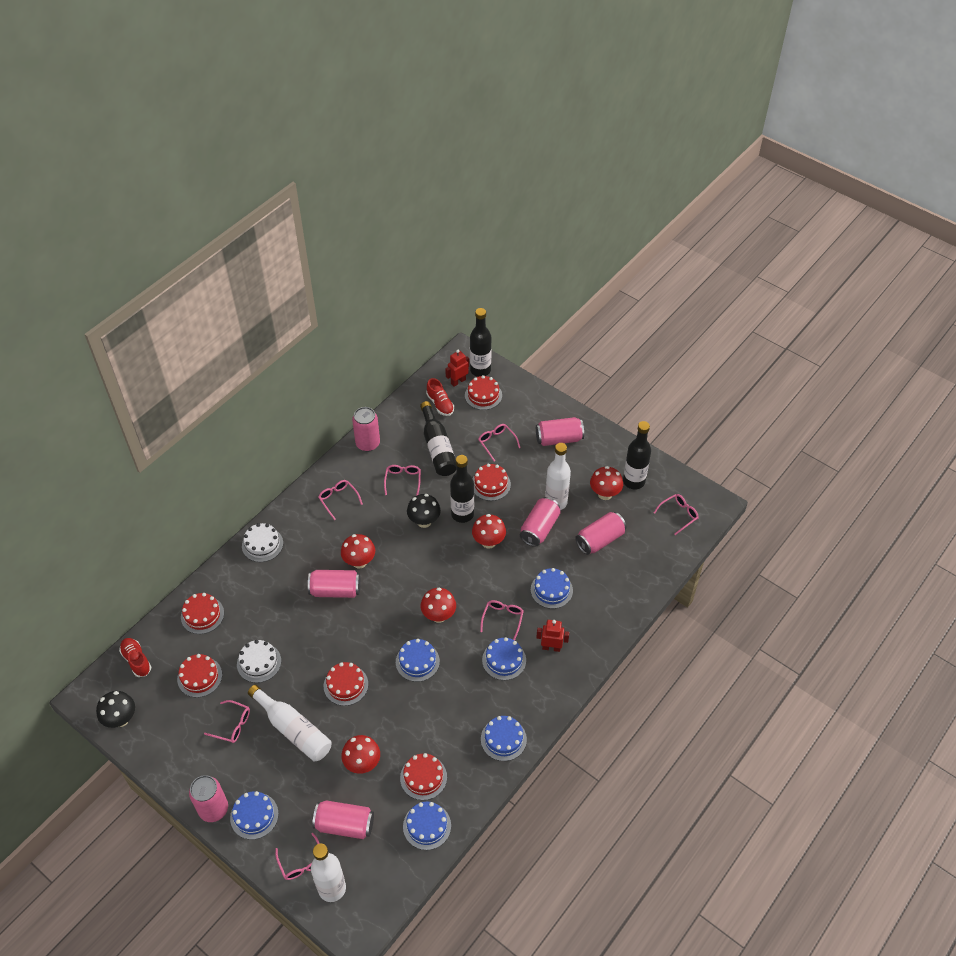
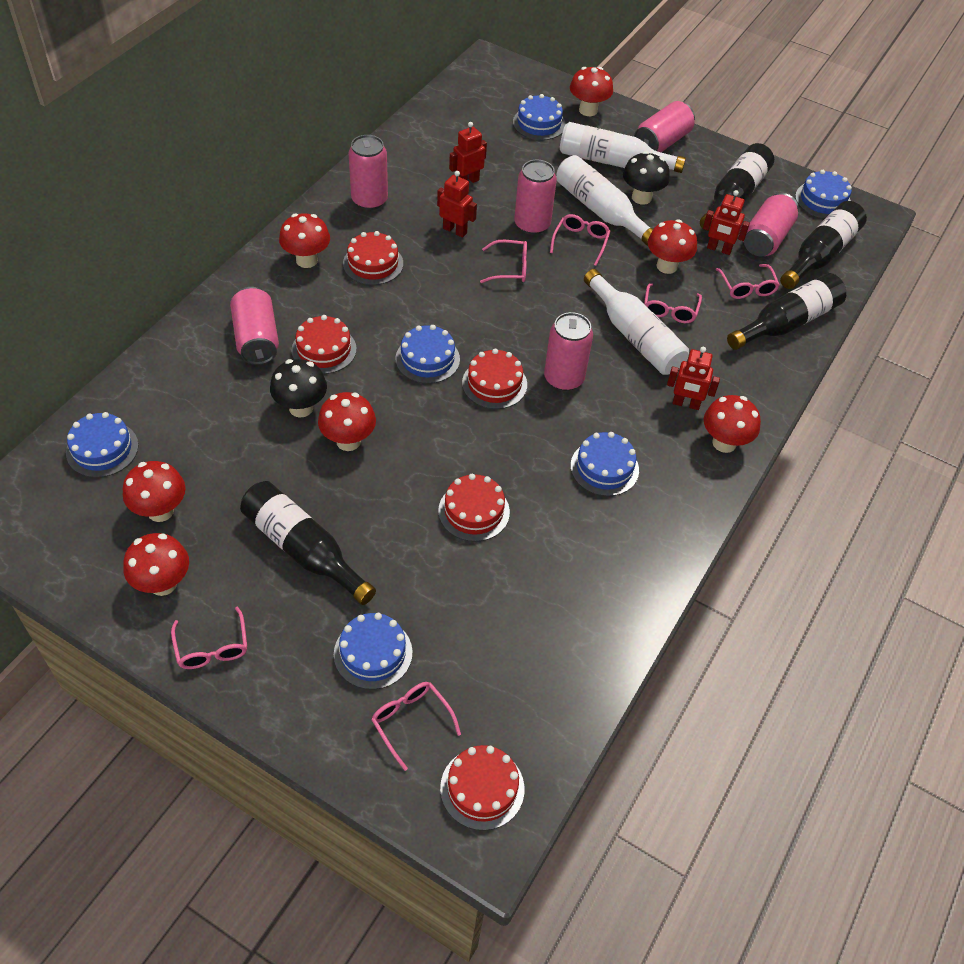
pink can: [189,775,228,822] [308,570,360,598] [312,800,374,839] [352,407,380,451] [520,497,561,547] [536,417,584,446] [575,512,626,555] = 7 -> [230,287,279,365] [349,135,388,210] [514,160,557,235] [544,312,593,391] [634,101,695,152] [743,193,799,256] = 6
pink glasses: [204,700,250,743] [275,833,320,880] [318,480,363,520] [384,465,421,496] [478,424,521,462] [480,600,524,640] [654,494,699,535] = 7 -> [171,607,247,669] [371,682,461,771] [480,240,527,283] [550,214,611,266] [644,283,702,323] [716,264,780,299] = 6
red cake: [177,654,222,698] [181,593,224,634] [324,662,368,706] [400,753,447,800] [465,375,502,410] [472,464,511,501] = 6 -> [291,315,356,374] [343,231,403,285] [438,474,510,542] [440,745,524,830] [462,349,527,409] = 5
red mushroom: [341,534,375,569] [341,735,380,774] [421,588,456,623] [472,514,506,549] [590,466,623,500] = 5 -> [123,461,186,522] [123,533,189,596] [279,213,330,268] [318,392,376,451] [570,67,613,116] [648,219,697,274] [704,395,761,453] = 7
red robot: [445,350,469,387] [536,620,569,652] = 2 -> [437,171,477,238] [449,122,487,183] [667,347,720,410] [703,190,750,255] = 4
red shoe: [119,638,151,677] [426,378,454,416] = 2 -> none = 0
white cake: [237,640,281,683] [242,523,283,562] = 2 -> none = 0

